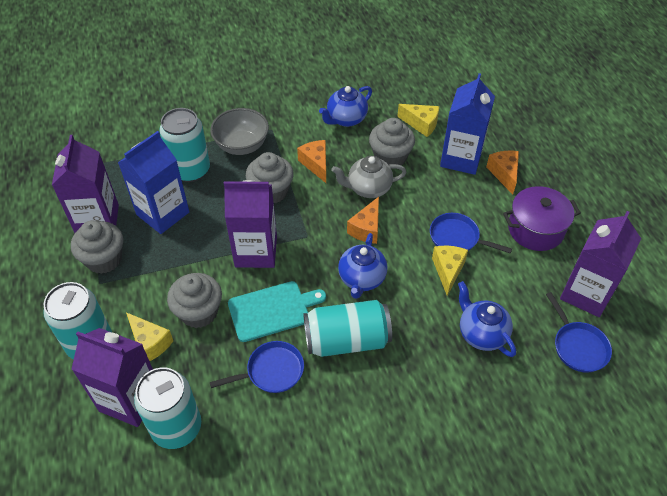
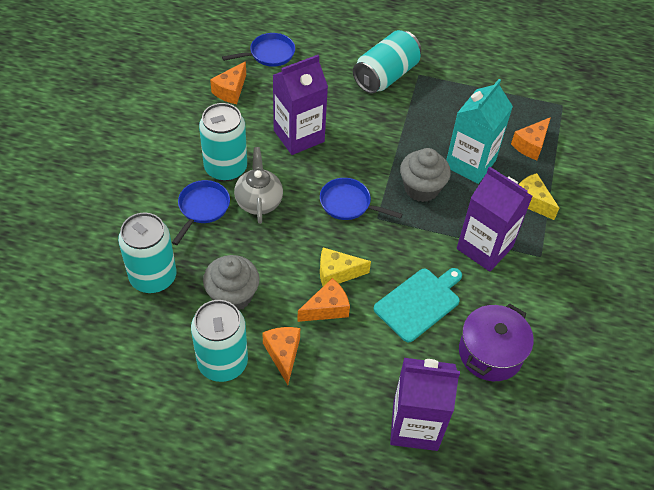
blue carton: [118,131,189,234] [440,73,495,175] = 2 -> none = 0
blue teapot: [319,86,372,127] [338,233,388,299] [458,281,516,357] = 3 -> none = 0
grey bowl: [210,108,269,155] = 1 -> none = 0
grey cupcake: [71,220,123,274] [167,273,222,328] [246,152,294,203] [369,118,415,169] = 4 -> [203,255,260,311] [400,148,451,202] = 2
orange cheese: [297,140,326,183] [347,197,379,244] [486,151,519,194] = 3 -> [210,61,246,104] [262,327,300,385] [297,278,350,322] [511,117,551,160] = 4
purple carton: [52,135,119,233] [71,328,153,427] [224,180,277,268] [560,211,641,317] = 4 -> [273,55,328,155] [390,358,460,451] [457,167,533,272] = 3
turquoise carton: none = 0 -> [446,79,513,184] = 1
yellow cheese: [126,312,173,361] [397,104,439,137] [432,246,468,296] = 3 -> [320,247,371,286] [518,173,559,220] = 2

